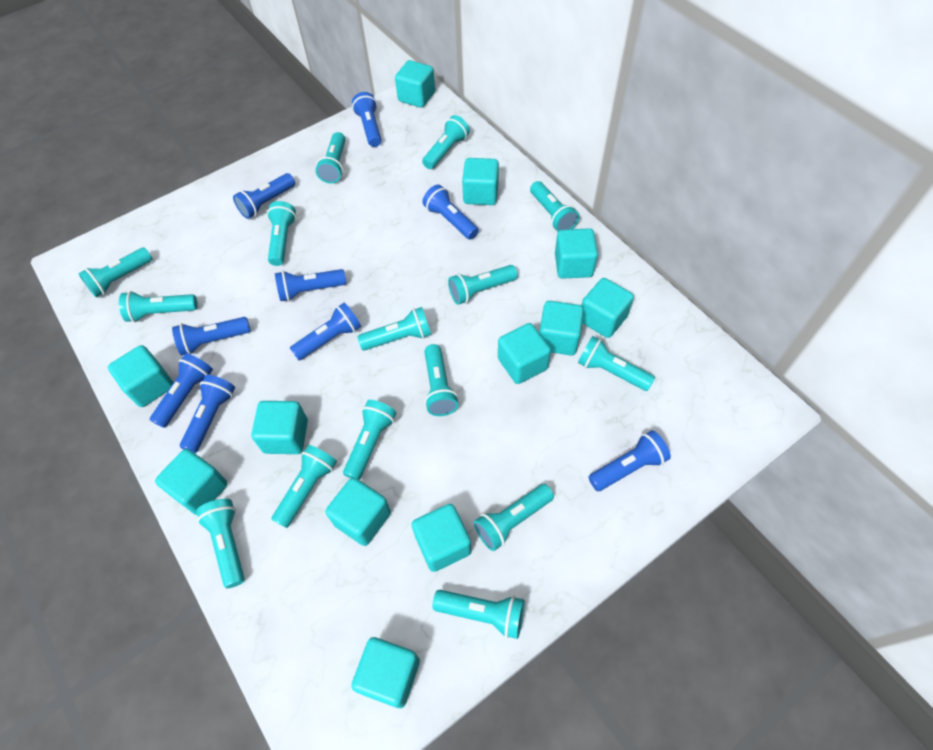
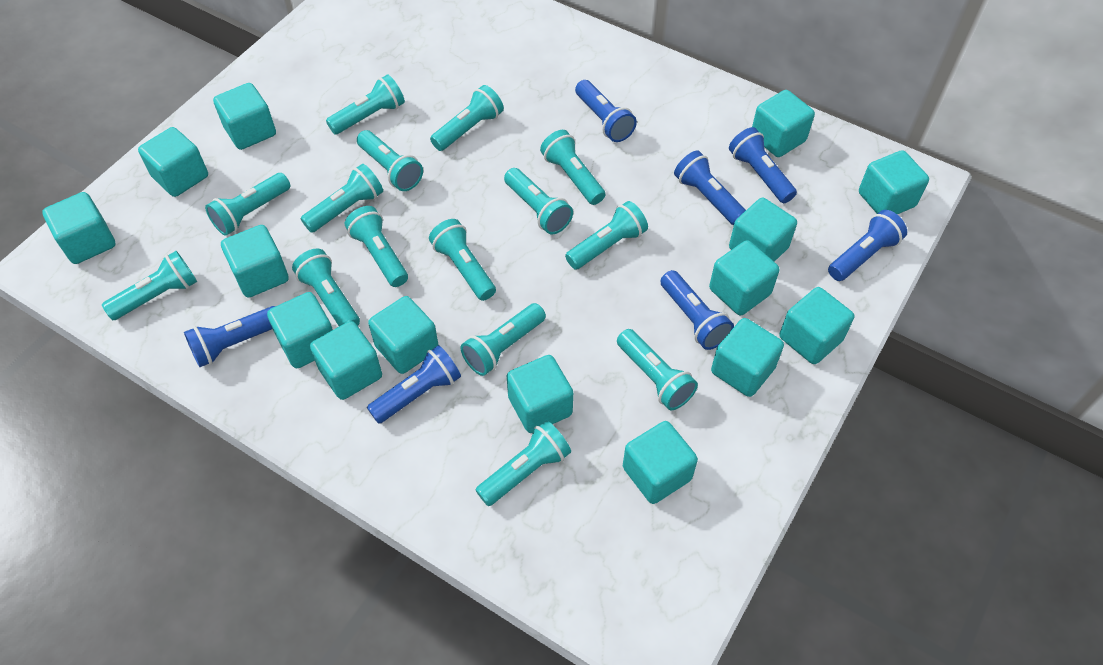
blue flashlight: [150,353,213,428] [172,317,251,355] [180,375,235,453] [233,173,295,219] [275,269,346,301] [290,303,361,360] [352,92,382,147] [422,185,479,239] [588,430,671,491] = 9 -> [184,306,275,367] [367,345,461,424] [575,80,637,142] [660,270,734,350] [674,150,746,225] [729,127,797,203] [828,210,907,281] = 7
turquoise cube: [108,345,173,407] [155,449,228,515] [251,401,308,454] [325,478,391,546] [351,637,420,708] [395,60,435,108] [412,504,472,572] [462,158,499,205] [498,323,551,384] [539,301,584,356] [555,228,598,279] [582,278,634,338] = 12 -> [42,192,116,264] [138,127,208,197] [213,83,276,150] [221,225,289,298] [267,292,333,368] [310,321,382,400] [368,296,439,374] [507,355,573,433] [623,421,698,504] [709,240,779,315] [711,318,784,397] [729,198,797,262] [752,90,815,157] [780,287,854,364] [859,150,929,214] = 15

